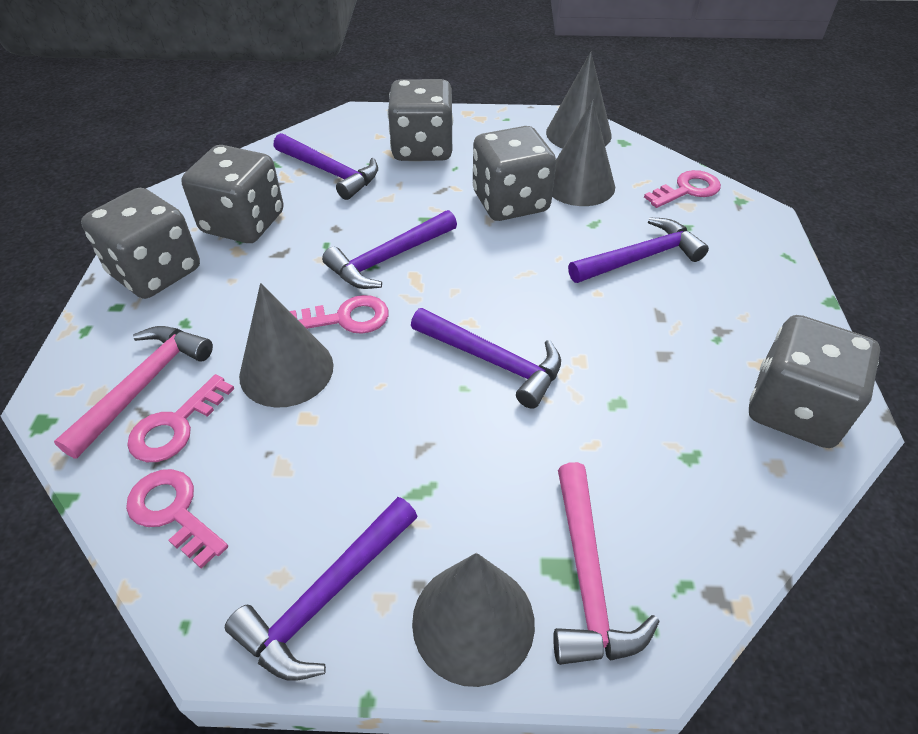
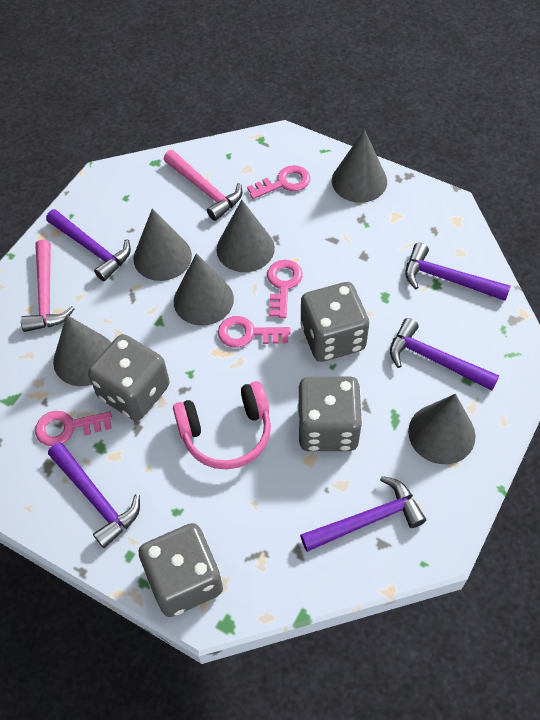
grey cone: [239,283,334,408] [412,553,535,687] [546,52,612,149] [552,100,615,206] = 4 -> [53,315,111,386] [134,208,192,281] [174,253,234,326] [217,200,275,272] [332,129,387,203] [408,394,476,464] = 6
grey dice: [81,188,200,299] [181,145,284,243] [388,79,453,161] [473,126,556,221] [749,315,880,448] = 5 -> [88,334,170,421] [139,523,223,617] [297,376,362,451] [300,282,369,362] = 4
pink headphones: none = 0 -> [173,381,271,470] = 1

